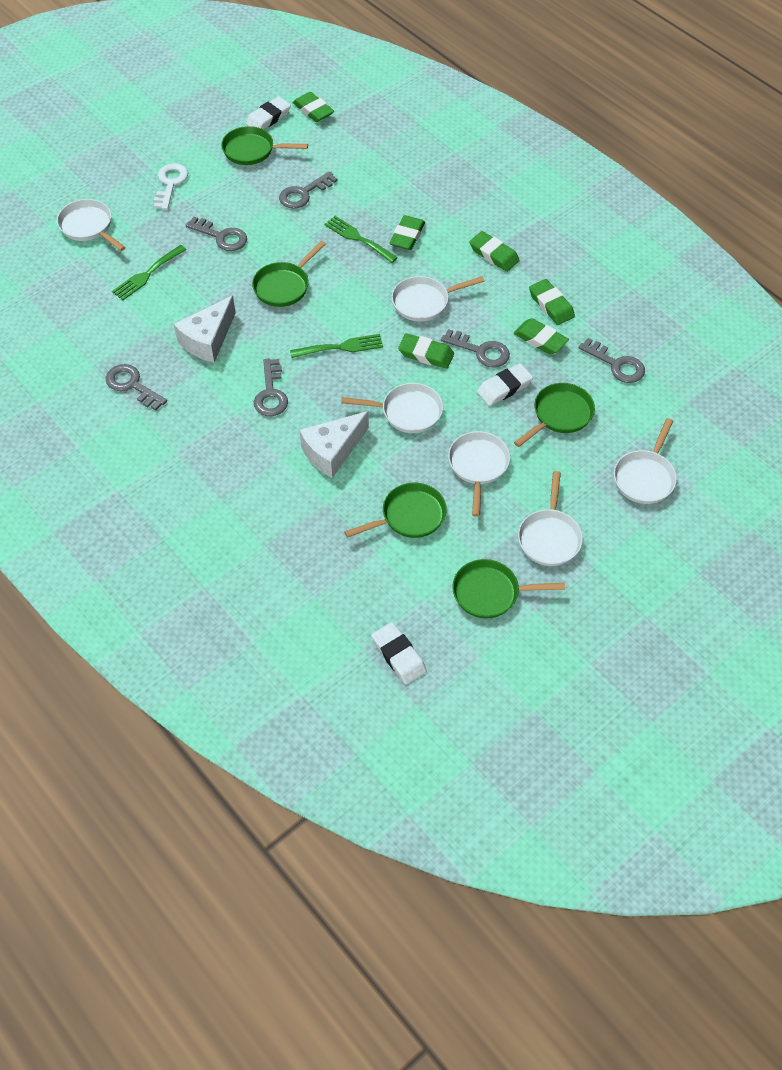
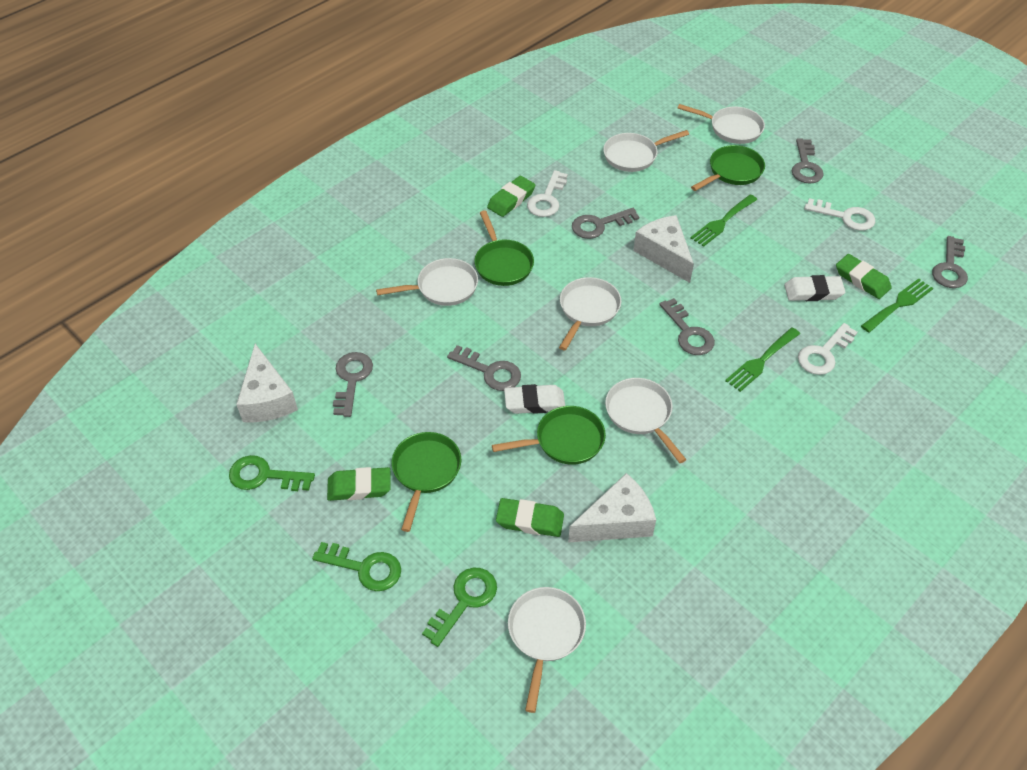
green eraser: [293,92,334,122] [390,215,425,250] [398,333,454,369] [469,231,520,272] [514,318,569,355] [529,279,575,325] = 6 -> [327,467,391,501] [487,176,535,217] [496,498,564,537] [836,254,892,299] = 4
green key: none = 0 -> [229,455,315,491] [312,542,401,591] [422,568,497,647] = 3
green pan: [221,126,308,165] [252,241,326,307] [344,483,447,538] [452,559,565,619] [514,383,595,447] = 5 -> [392,432,461,532] [474,210,534,286] [492,406,606,465] [691,145,765,191] = 4
white cheese: [174,295,236,363] [299,411,369,478] = 2 -> [236,344,298,422] [568,473,656,543] [633,215,694,283] = 3
white eraser: [246,96,291,130] [371,622,427,684] [477,363,533,406] = 3 -> [504,384,565,414] [784,275,845,301] = 2
white key: [154,163,188,210] = 1 -> [527,170,568,217] [798,323,857,375] [804,198,875,231] = 3

